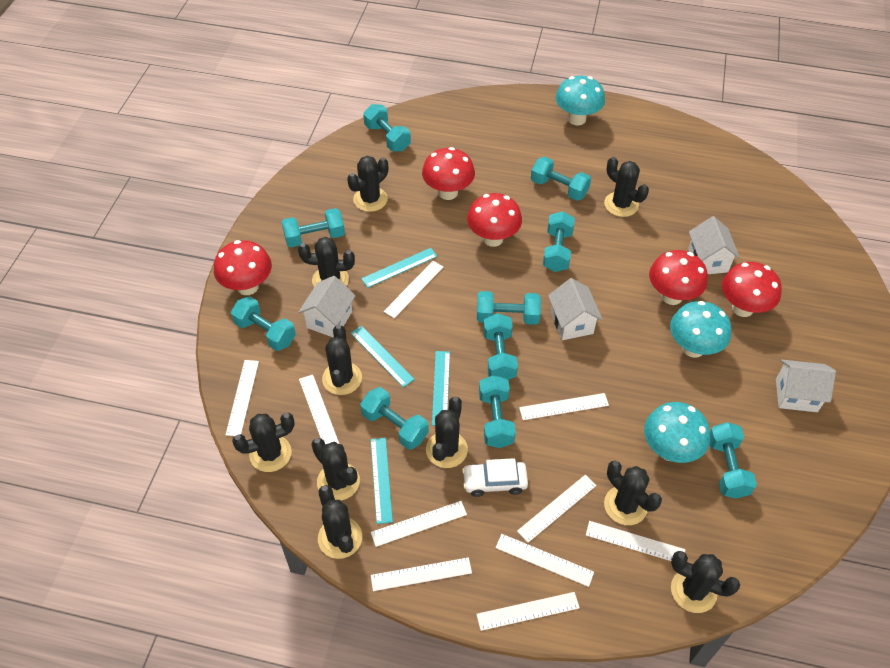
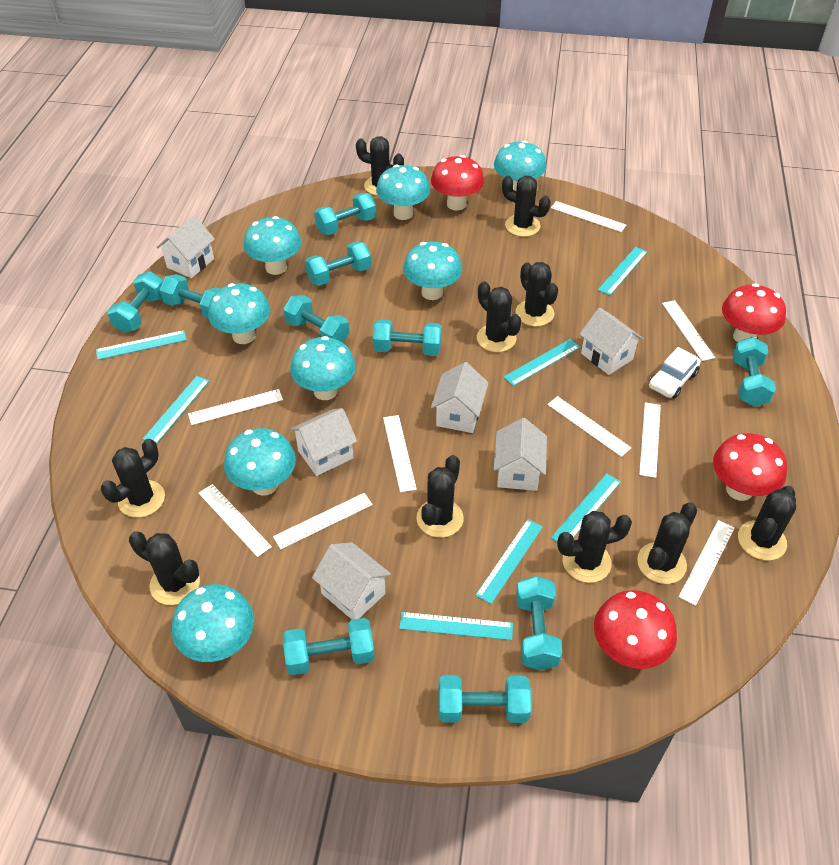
red mushroom: [214,240,272,295] [422,147,475,200] [467,193,522,247] [649,250,708,305] [722,262,782,317] = 5 -> [431,155,484,210] [594,590,677,669] [713,433,787,501] [722,283,786,342] = 4
turquoise mushroom: [555,76,605,126] [644,402,710,463] [670,301,731,358] = 3 -> [172,584,254,662] [208,283,270,344] [224,428,296,496] [244,216,301,275] [290,336,356,400] [376,164,430,220] [403,242,462,300] [494,140,546,191] = 8
turquoise ruler: [351,326,415,387] [361,248,437,288] [371,438,393,524] [432,351,450,426] = 4 -> [96,330,187,360] [143,376,209,444] [399,612,513,640] [475,519,543,604] [504,339,580,386] [551,473,621,542] [598,247,647,295] = 7
white house: [298,276,356,338] [548,278,602,340] [688,216,740,274] [776,360,836,412] = 4 -> [156,216,215,278] [290,408,357,476] [312,542,391,620] [431,362,488,433] [494,418,547,491] [579,308,644,375] = 6
white ruler: [226,360,259,436] [299,375,339,444] [371,501,467,547] [371,557,472,591] [384,261,443,318] [476,592,580,631] [496,534,594,587] [517,475,597,543] [519,393,609,420] [586,521,685,561] = 10 -> [188,389,283,425] [199,484,272,557] [273,493,373,549] [383,415,417,492] [547,396,631,457] [551,201,626,232] [639,402,661,478] [662,300,715,361] [678,520,735,606] = 9

